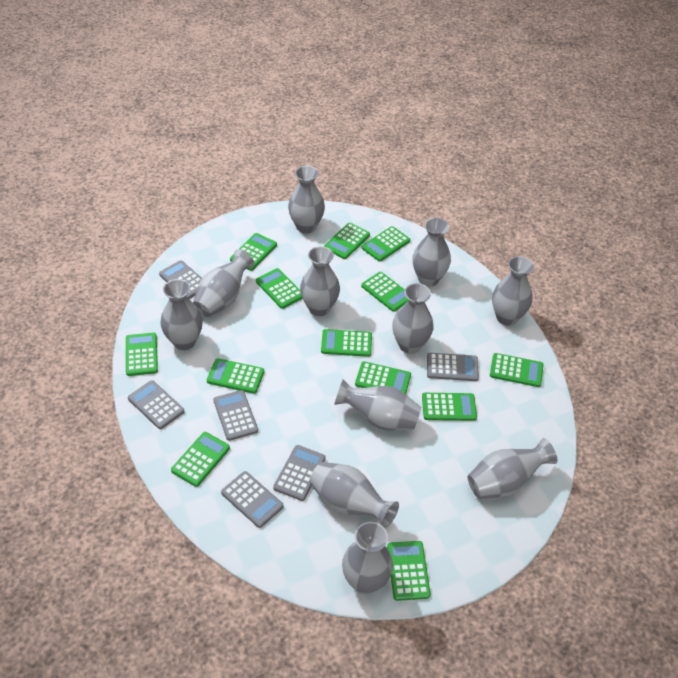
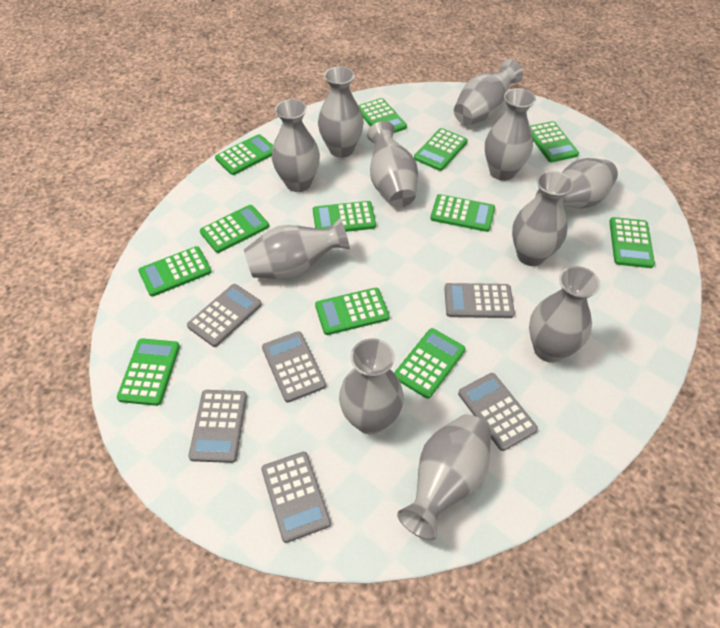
green calculator: [126,333,158,376] [171,432,230,487] [207,358,264,394] [230,233,277,271] [256,268,302,309] [321,329,372,357] [324,223,370,259] [355,361,411,394] [361,226,410,262] [361,272,408,312] [387,541,431,601] [422,393,477,421] [490,353,544,387] = 13 -> [117,338,180,406] [138,246,212,297] [200,205,269,253] [215,134,273,175] [313,201,376,232] [315,288,390,335] [358,98,407,133] [394,328,465,399] [414,128,468,171] [430,194,495,232] [530,121,579,162] [609,217,655,268] = 12

